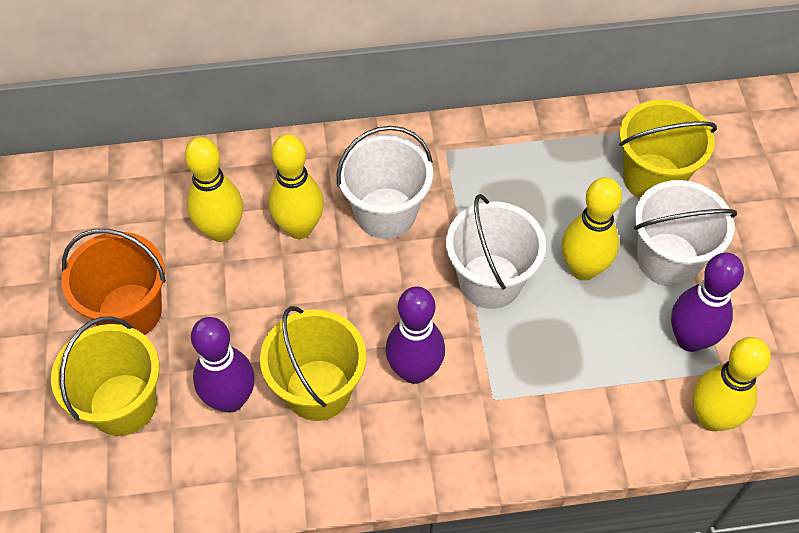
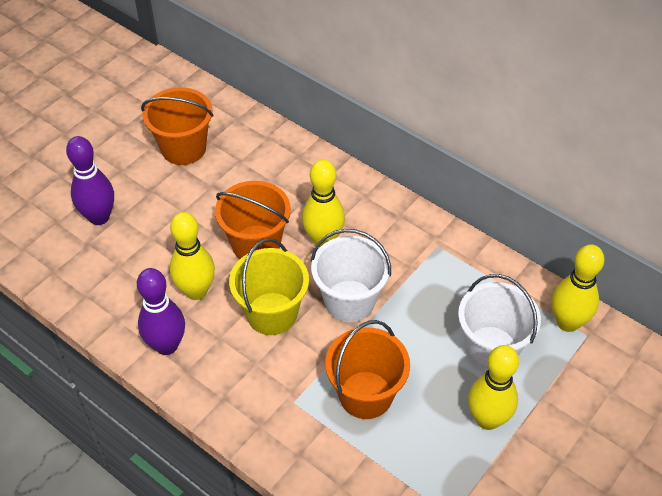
orange bucket: [62,229,166,335] = 1 -> [141,88,214,165] [215,181,291,259] [325,320,410,419] = 3
purple bowling pin: [191,317,255,412] [386,286,445,384] [671,253,744,352] = 3 -> [66,136,114,225] [137,268,185,355] = 2
white bucket: [336,126,433,239] [446,194,546,309] [634,180,737,287] = 3 -> [311,229,391,322] [458,274,541,370] = 2
yellow bucket: [51,317,159,436] [260,306,366,421] [619,99,717,199] = 3 -> [229,238,309,335] = 1

